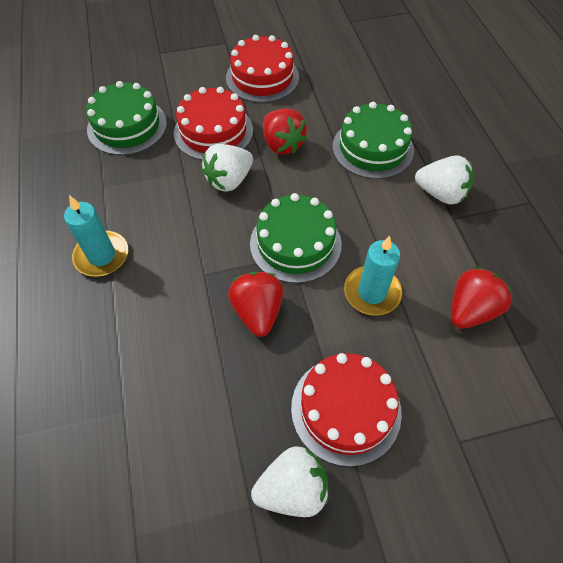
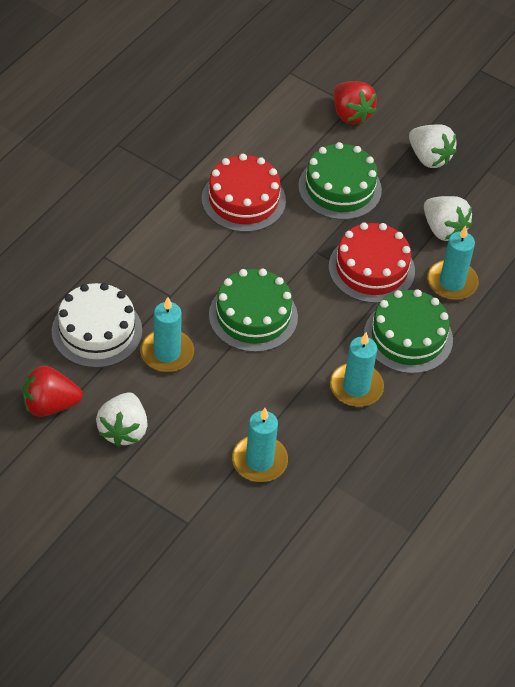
red cake: [174,87,253,160] [226,35,299,103] [291,353,402,467] = 3 -> [202,154,286,232] [329,223,415,303] = 2
red strawberry: [228,272,284,337] [263,109,307,154] [451,267,513,329] = 3 -> [23,365,83,417] [334,81,377,124] = 2
turquoise candle: [64,195,128,277] [344,236,402,316] = 2 -> [140,297,194,372] [232,408,288,482] [330,332,384,407] [427,226,478,300] = 4
white cake: none = 0 -> [52,283,142,368] = 1

